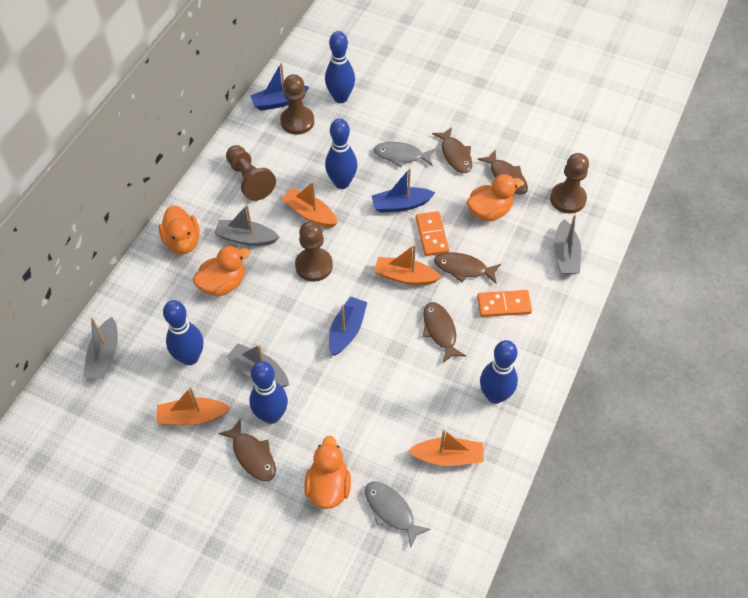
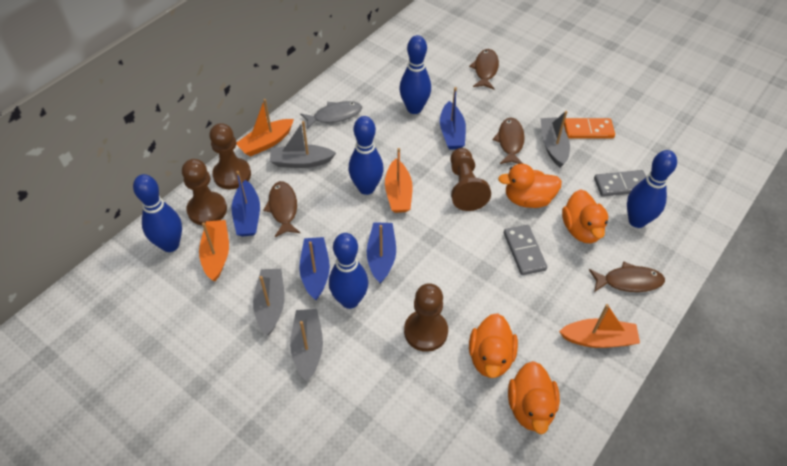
blue boat: [250,63,309,111] [329,296,367,356] [372,168,435,213] = 3 -> [231,171,260,237] [299,237,330,300] [367,222,396,283] [440,87,466,150] = 4
brown fish: [218,419,276,481] [423,302,466,363] [432,127,472,173] [434,252,501,283] [478,150,528,195] = 5 -> [263,181,300,237] [469,49,499,89] [493,118,525,164] [589,261,665,292] = 4
grey domino: none = 0 -> [504,225,547,275] [594,170,646,197] = 2
grey fish: [365,481,431,548] [374,142,435,167] = 2 -> [300,101,362,129] = 1
orange domino: [416,211,449,256] [477,290,532,317] = 2 -> [564,118,615,138] = 1

